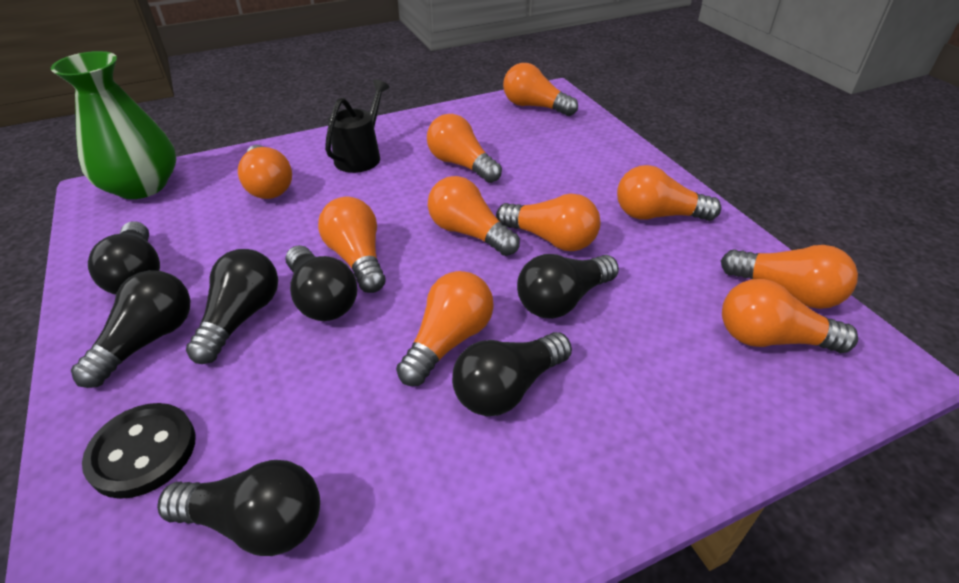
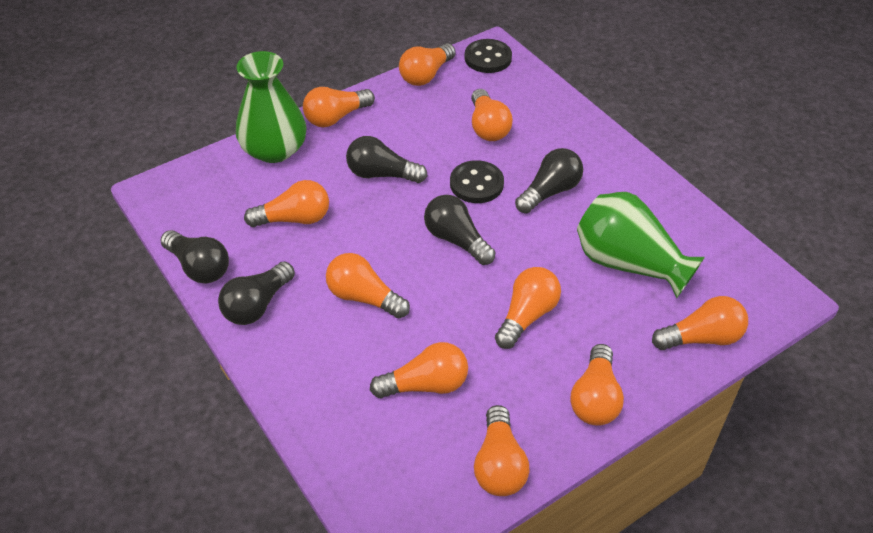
black button: [82,403,196,499] = 1 -> [450,160,504,203] [465,39,512,73] = 2
black light bulb: [71,270,190,388] [88,221,160,295] [157,460,320,556] [186,249,278,364] [285,245,357,321] [452,332,572,416] [517,254,619,319] = 7 -> [161,230,229,283] [218,261,295,325] [346,136,428,183] [424,195,495,265] [515,148,583,214] = 5
black watering can: [325,79,390,173] = 1 -> none = 0
green vase: [51,51,176,199] = 1 -> [236,51,306,163] [577,192,705,298] = 2

